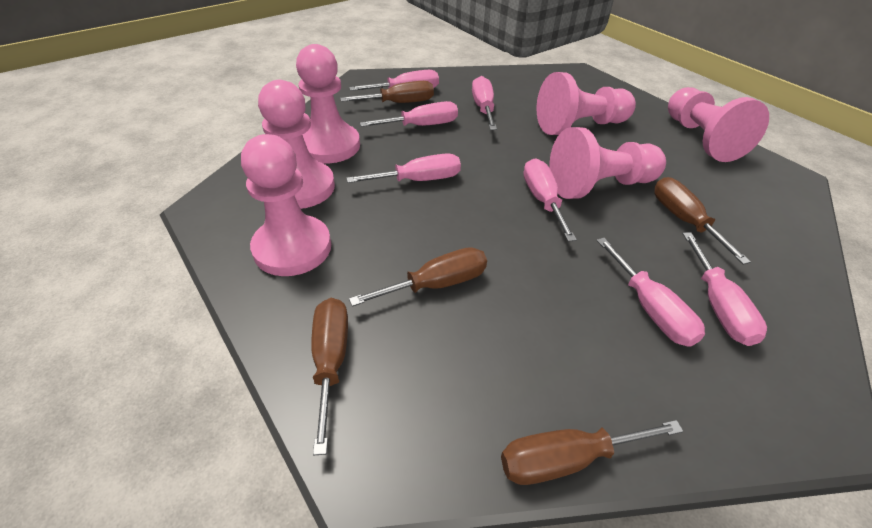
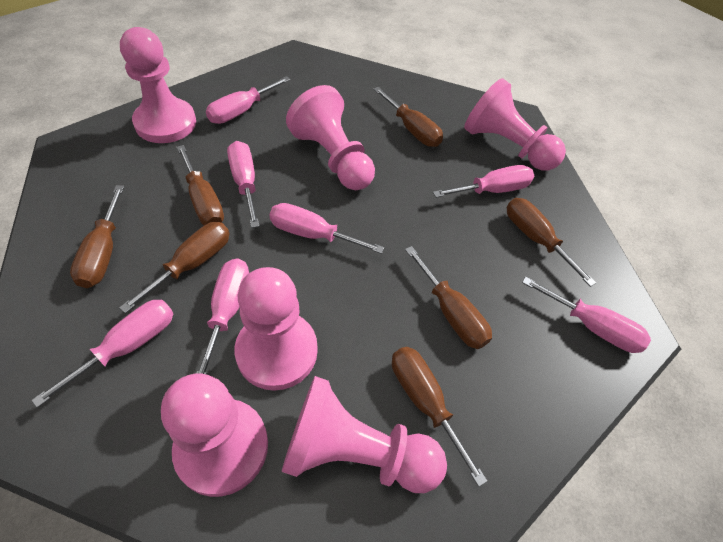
brown screwdriver: [311,298,348,455] [340,81,434,103] [349,247,487,307] [501,420,683,485] [654,177,751,265] = 5 -> [70,185,124,288] [119,222,229,313] [177,145,224,225] [373,87,443,147] [392,347,487,487] [405,246,492,349] [507,198,596,287] = 7

